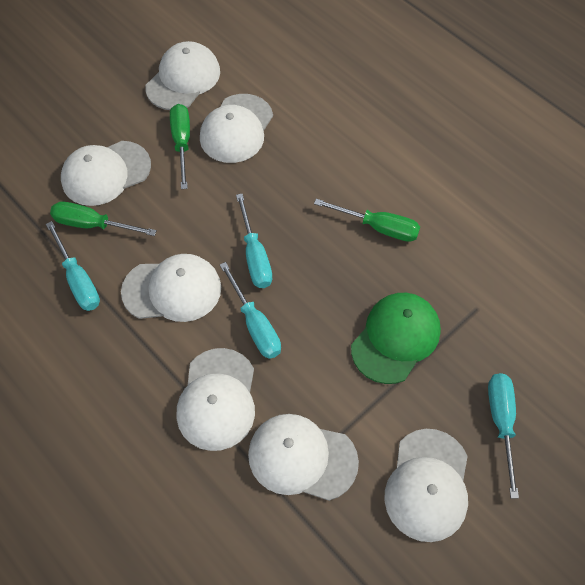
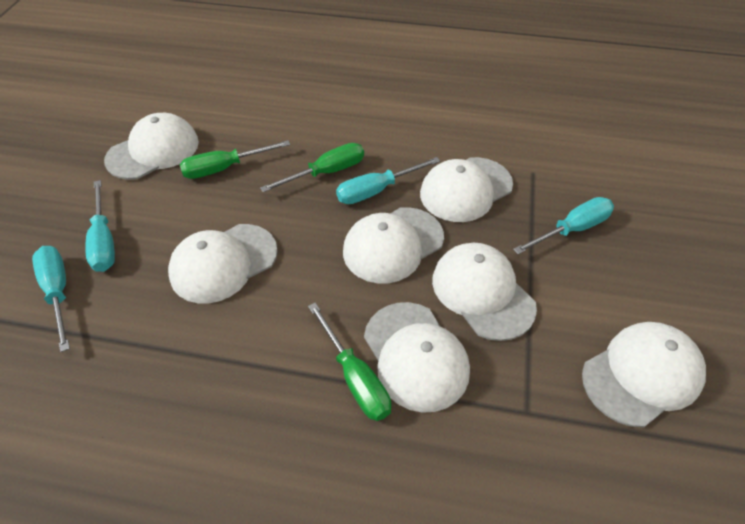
green cap: [351,293,441,384] = 1 -> none = 0

